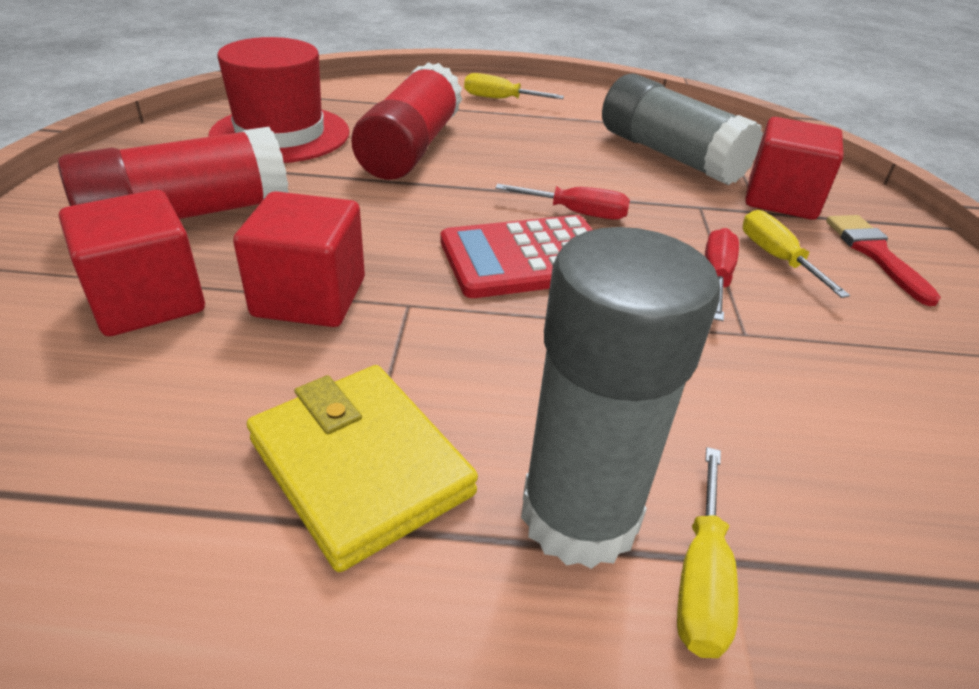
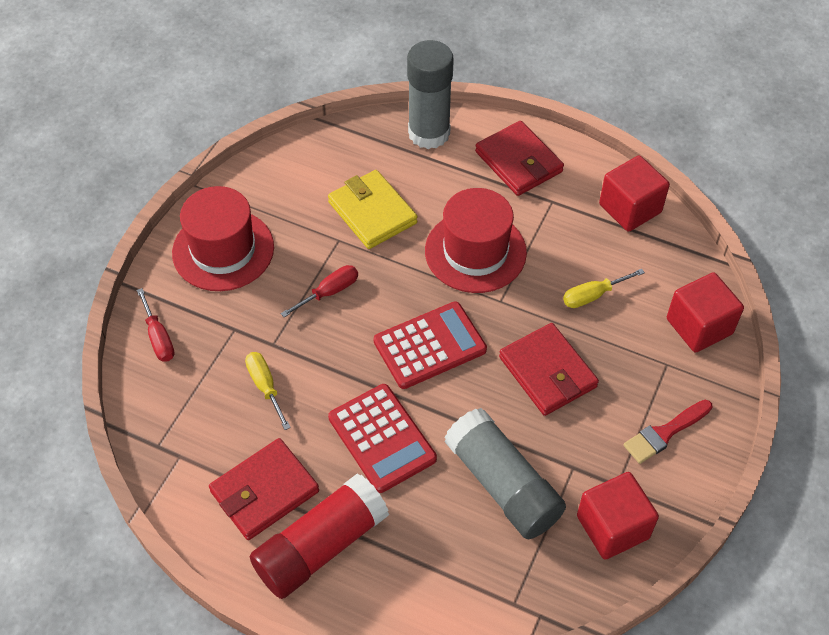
red calculator: [440,215,592,298] = 1 -> [328,384,437,493] [374,301,487,389] = 2
red glue stick: [58,127,288,219] [351,62,462,180] = 2 -> [250,473,389,599] = 1
red hat: [208,37,350,163] = 1 -> [172,186,274,291] [425,188,527,293] = 2
red wallet: none = 0 -> [209,438,319,540] [475,121,564,196] [499,323,599,416] = 3
yellow screwdriver: [464,73,564,99] [677,447,738,658] [743,210,850,298] = 3 -> [245,352,291,430] [563,269,645,308] = 2

